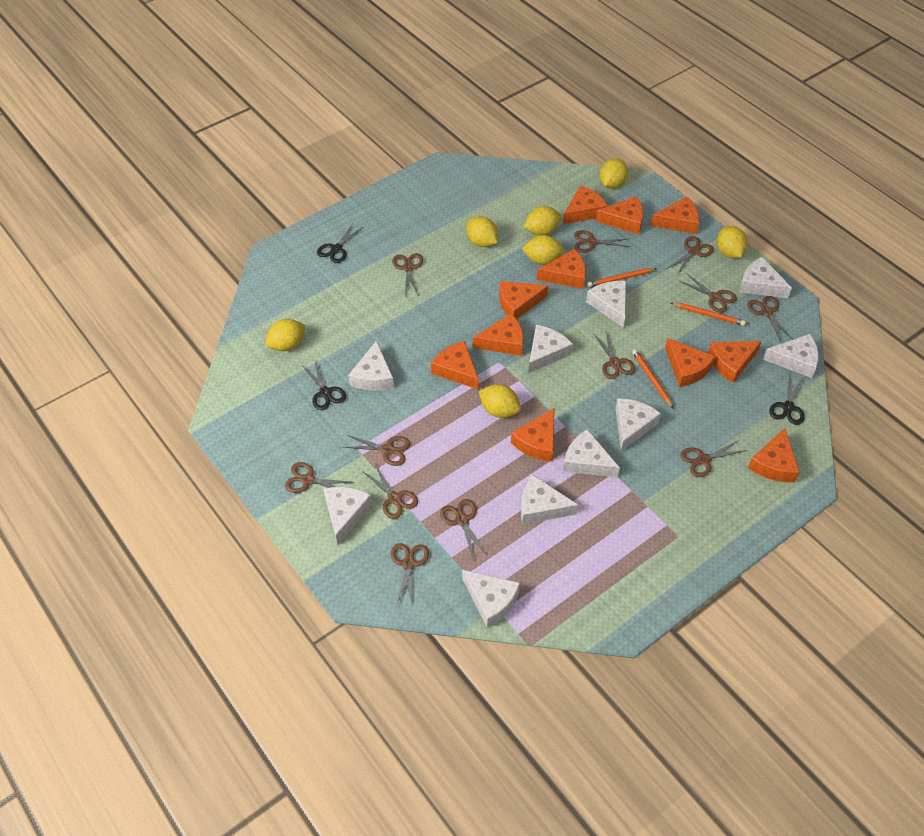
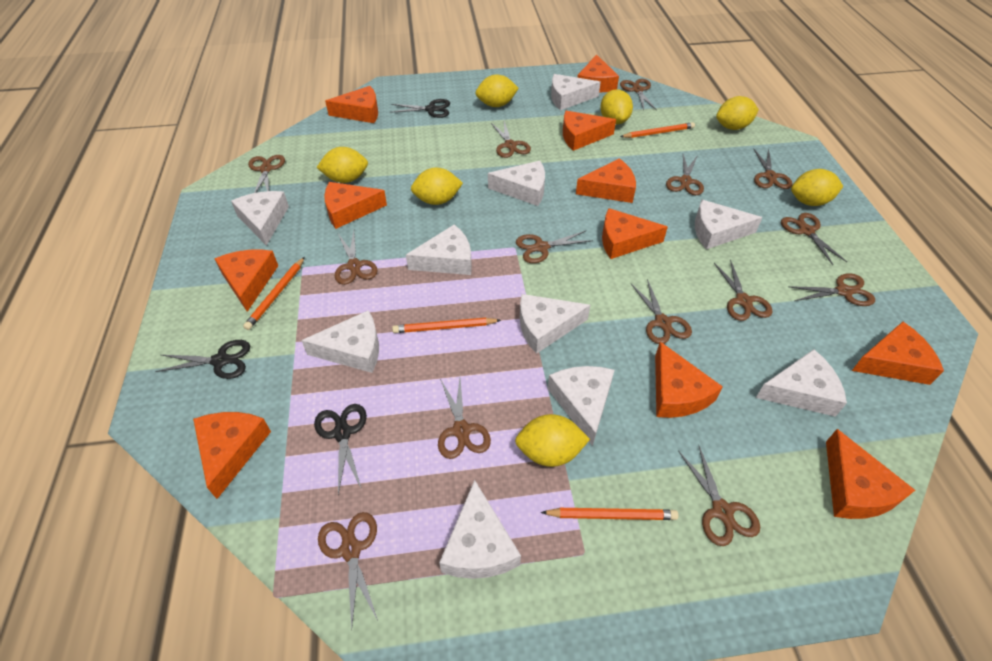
brown scissors: [285,462,353,493] [343,435,410,466] [364,464,418,519] [391,543,429,606] [392,253,423,295] [440,499,488,561] [574,230,630,253] [593,331,636,379] [666,236,714,275] [679,273,737,313] [680,440,747,477] [747,296,793,342] = 12 -> [248,155,285,193] [318,512,378,630] [335,231,378,285] [438,379,491,459] [491,121,531,158] [516,231,593,263] [620,79,657,110] [631,279,692,344] [666,154,704,195] [678,446,760,546] [714,260,773,321] [754,148,792,189] [781,213,847,265] [788,273,875,306] = 14
orange pencil: [587,268,657,287] [632,349,674,409] [671,303,746,326] = 3 -> [243,257,305,330] [392,318,501,333] [541,508,679,520] [620,122,695,138] = 4

